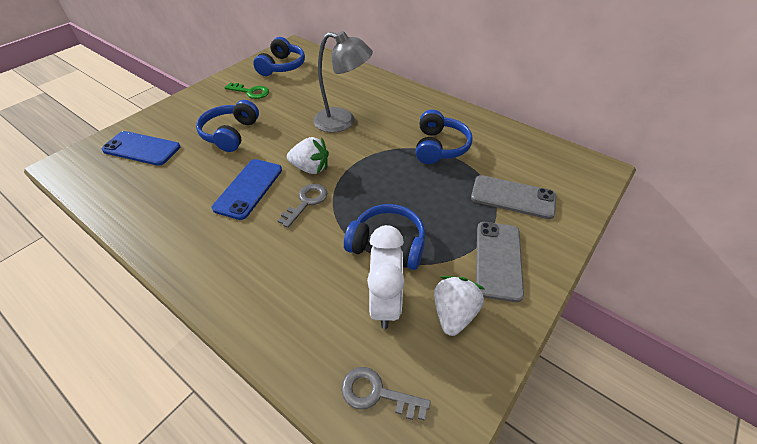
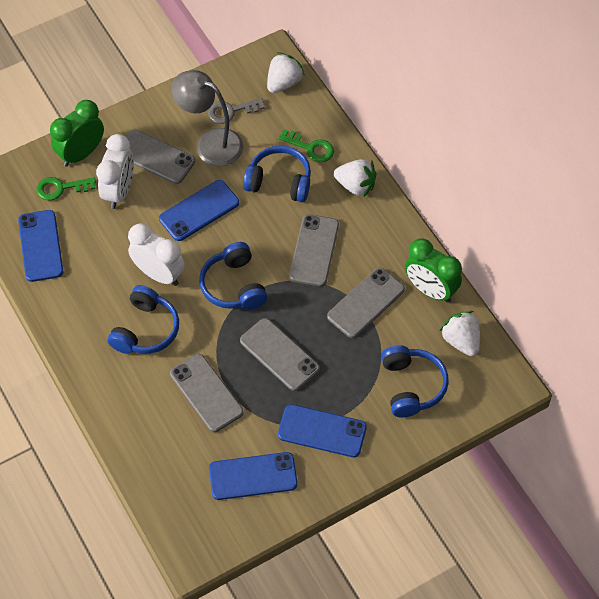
blue phone: [102,131,180,166] [212,159,282,220] = 2 -> [18,210,63,282] [159,180,239,241] [209,452,298,500] [278,404,367,457] = 4
green clock: none = 0 -> [50,100,104,167] [405,238,462,303] = 2
green key: [224,83,269,99] = 1 -> [36,177,96,201] [278,129,334,162] = 2
grey key: [277,184,328,228] [341,367,431,421] = 2 -> [208,98,265,124] = 1
grey phone: [471,175,556,219] [476,222,524,302] = 2 -> [126,129,195,184] [170,354,243,432] [240,318,320,391] [290,214,339,286] [327,268,405,338] = 5
white clock: [367,225,404,329] = 1 -> [96,134,134,209] [128,223,185,286] = 2
white strawberry: [287,137,329,174] [434,276,484,336] = 2 -> [267,52,305,93] [334,159,376,197] [440,311,480,356] = 3

